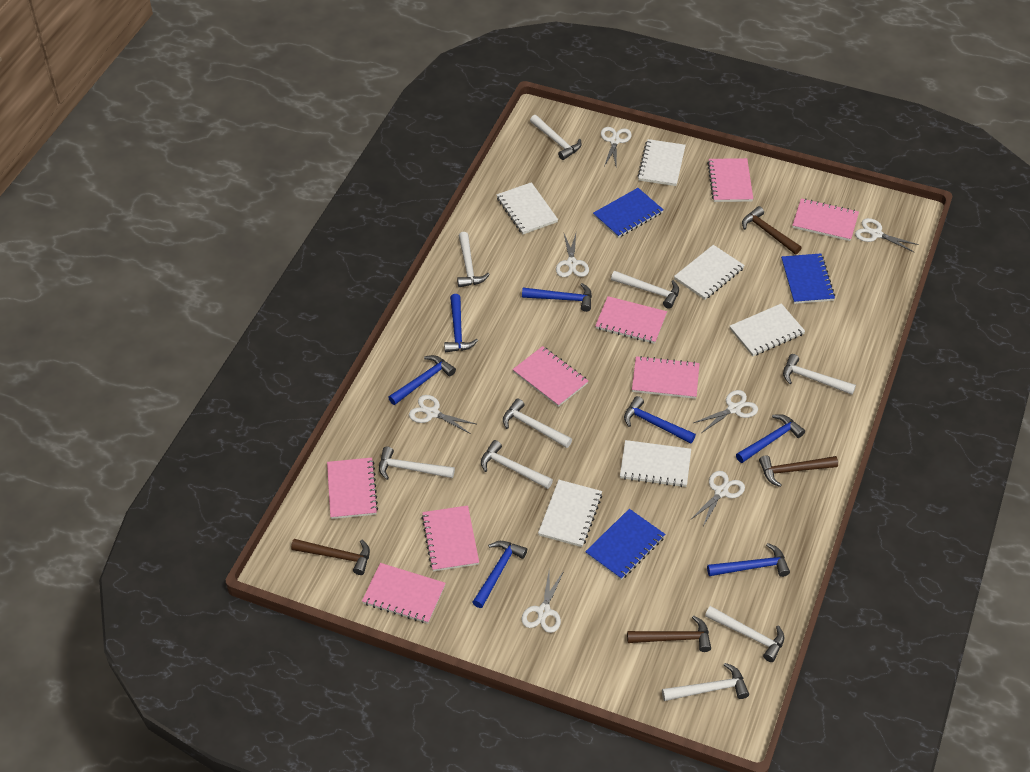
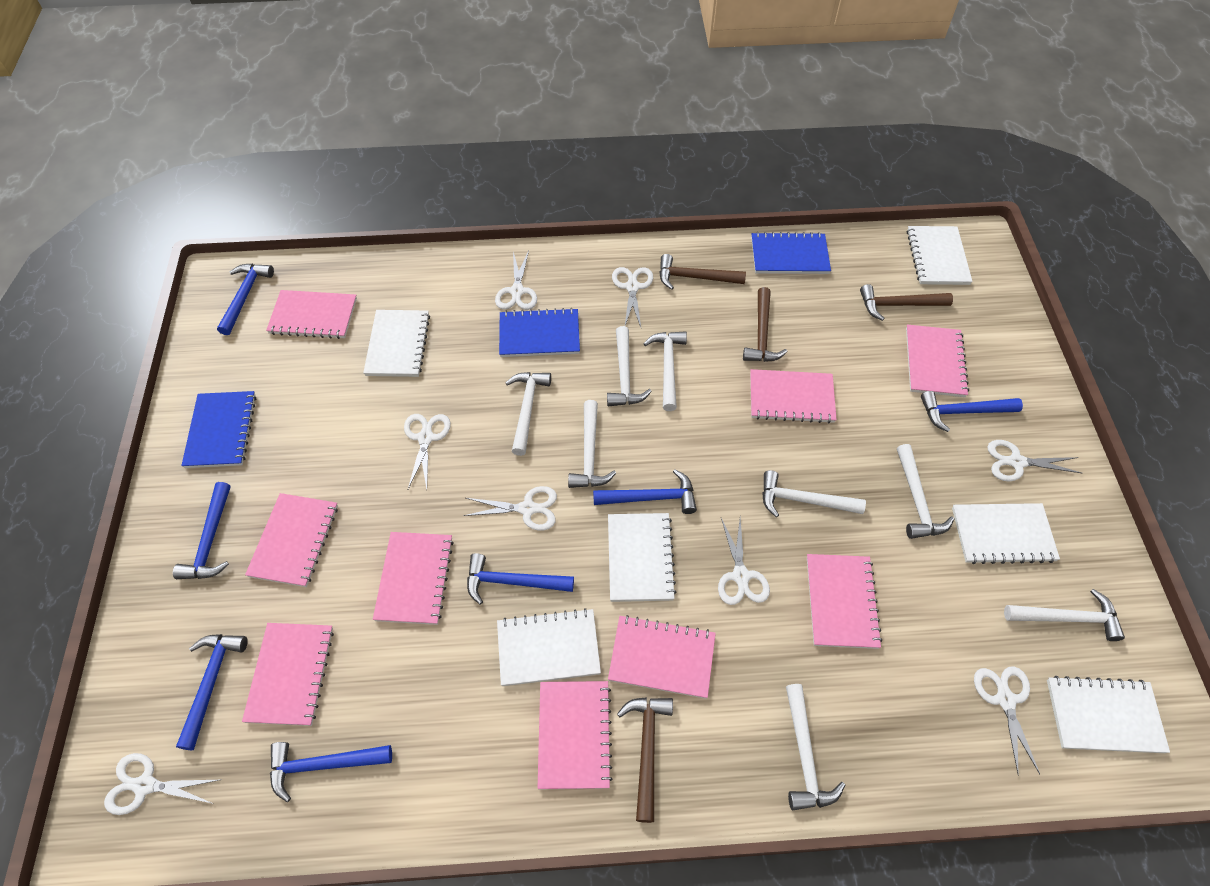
pink notebook: [327,458,378,519] [362,563,446,624] [421,505,479,571] [513,346,588,407] [595,296,667,344] [632,356,700,399] [707,158,753,202] [792,198,859,241] = 8 -> [242,623,334,726] [245,493,338,587] [266,290,357,339] [373,532,454,625] [538,681,612,789] [608,615,716,699] [750,369,837,424] [807,554,882,649] [906,325,969,397] = 9
white hammer: [379,447,455,480] [457,232,490,287] [481,440,553,489] [503,398,572,448] [530,115,582,160] [611,271,679,309] [662,663,749,701] [705,606,784,662] [783,354,856,395] = 9 -> [506,372,551,456] [568,400,616,488] [607,326,652,407] [644,331,687,411] [762,470,866,517] [786,684,845,810] [897,444,954,539] [1004,589,1125,641] = 8
white scissors: [409,395,476,434] [521,571,564,633] [556,234,589,277] [601,127,632,167] [690,471,745,526] [694,390,758,432] [855,218,919,252] = 7 -> [104,753,219,815] [404,414,451,489] [463,486,557,531] [495,251,537,310] [612,267,653,327] [718,518,770,605] [974,666,1040,776] [987,440,1081,481] = 8

